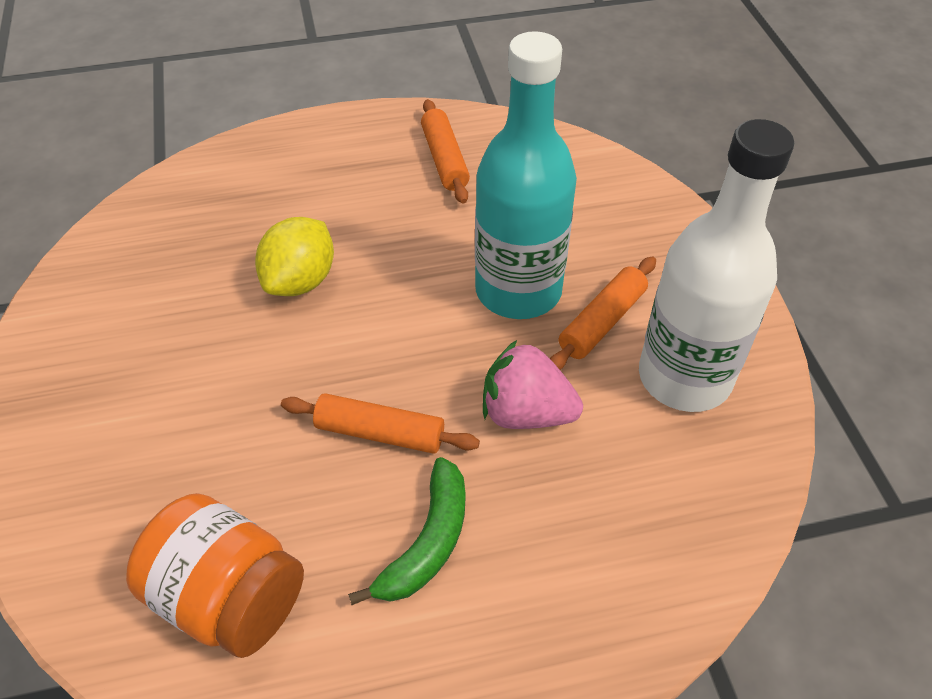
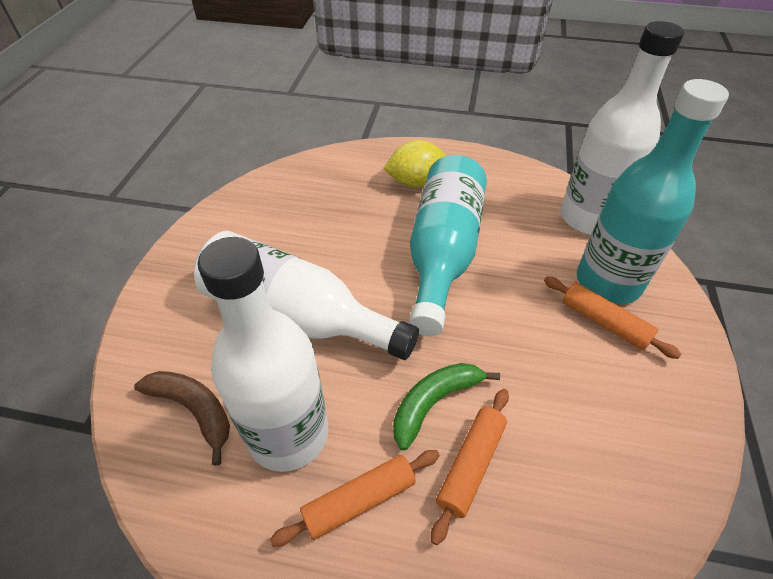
brown banana: none = 0 -> [134,371,230,466] = 1
orange jar: [126,493,304,658] = 1 -> none = 0
pink strawberry: [483,340,583,429] = 1 -> none = 0
turquoise bottle: [475,31,577,319] = 1 -> [409,155,487,336] [577,79,729,305] = 2
white bottle: [639,119,794,412] = 1 -> [194,231,419,360] [197,237,328,472] [561,21,684,235] = 3

